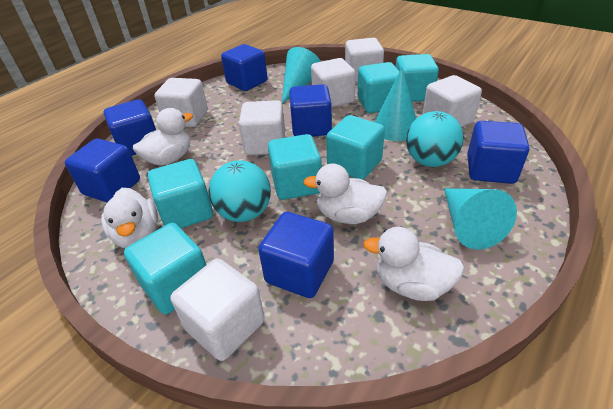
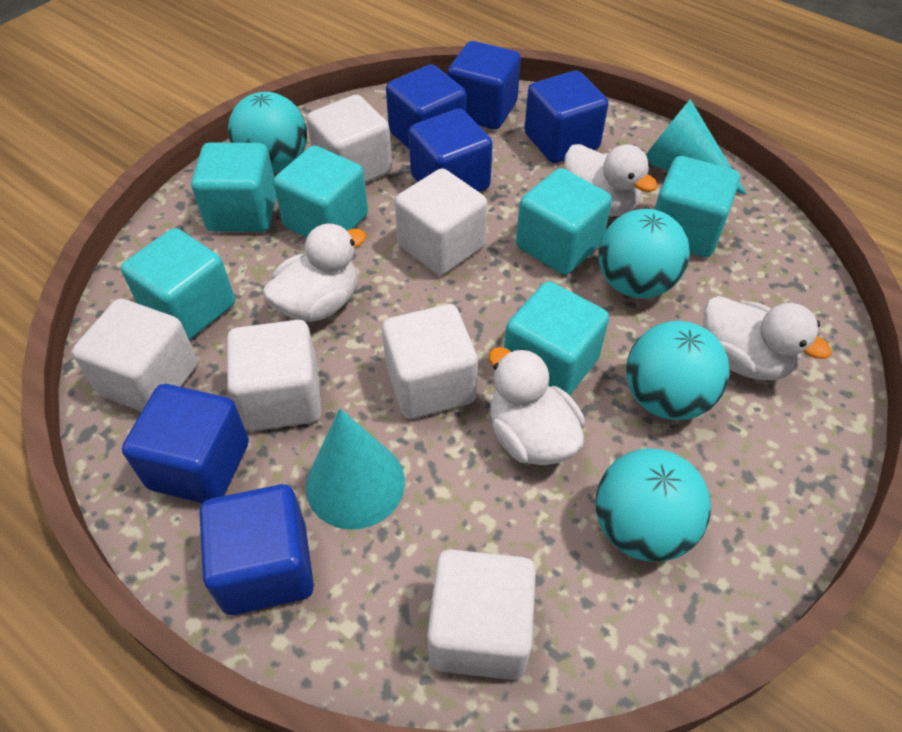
turquoise ball: [208,160,271,222] [406,111,464,167] = 2 -> [228,92,307,173] [596,448,711,562] [598,209,690,298] [626,321,730,420] = 4
turquoise cone: [282,47,321,103] [375,68,416,141] [444,188,517,250] = 3 -> [306,408,405,530] [646,99,747,195] = 2

